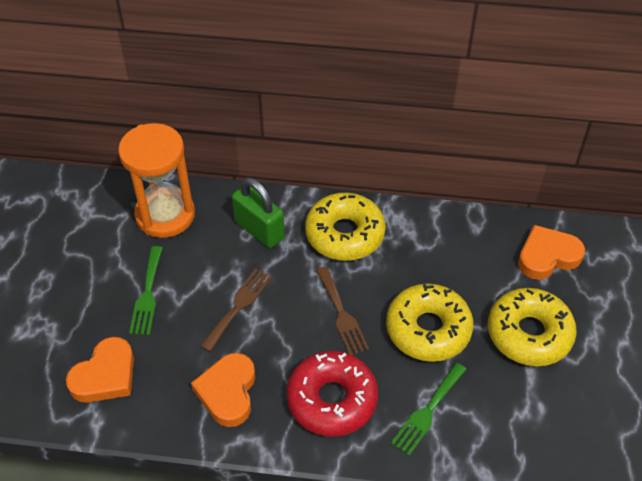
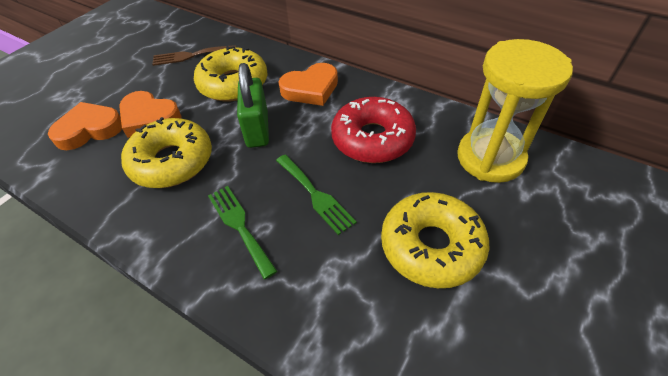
brown fork: [200,268,272,352] [316,267,369,355] = 2 -> [152,45,236,66] = 1
orange hourglass: [118,123,195,238] = 1 -> none = 0
yellow hourglass: none = 0 -> [457,39,573,183] = 1

